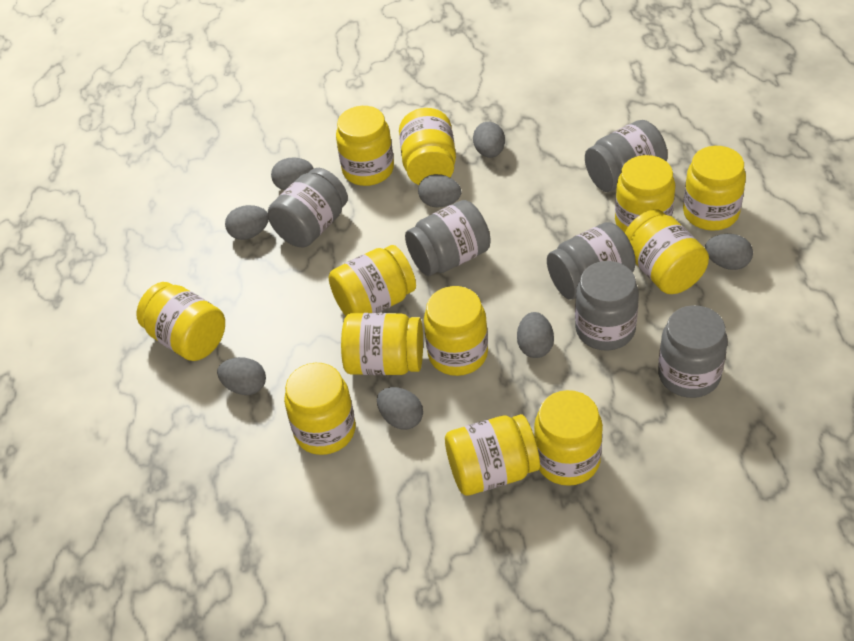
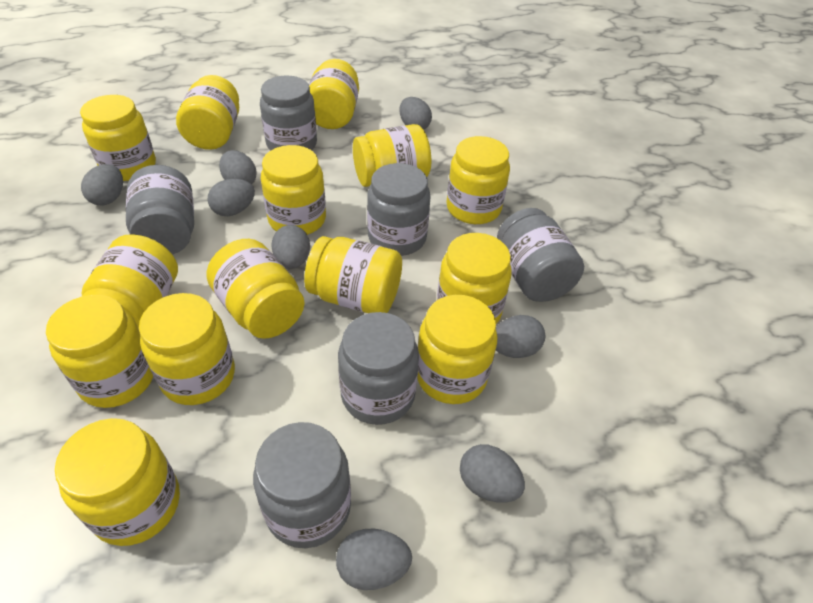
yellow jar: [136,282,225,361] [284,363,356,455] [329,245,416,316] [336,106,394,186] [341,313,423,375] [399,108,456,185] [424,286,488,376] [445,414,540,496] [534,390,603,486] [615,155,675,233] [625,209,709,294] [683,146,746,231] = 12 -> [46,295,153,408] [55,418,180,546] [80,95,156,181] [81,234,178,328] [139,293,235,405] [176,75,239,150] [207,239,304,339] [261,145,326,235] [304,236,402,313] [309,59,359,129] [353,124,431,187] [417,295,497,404] [437,233,512,324] [446,136,510,224] = 14

